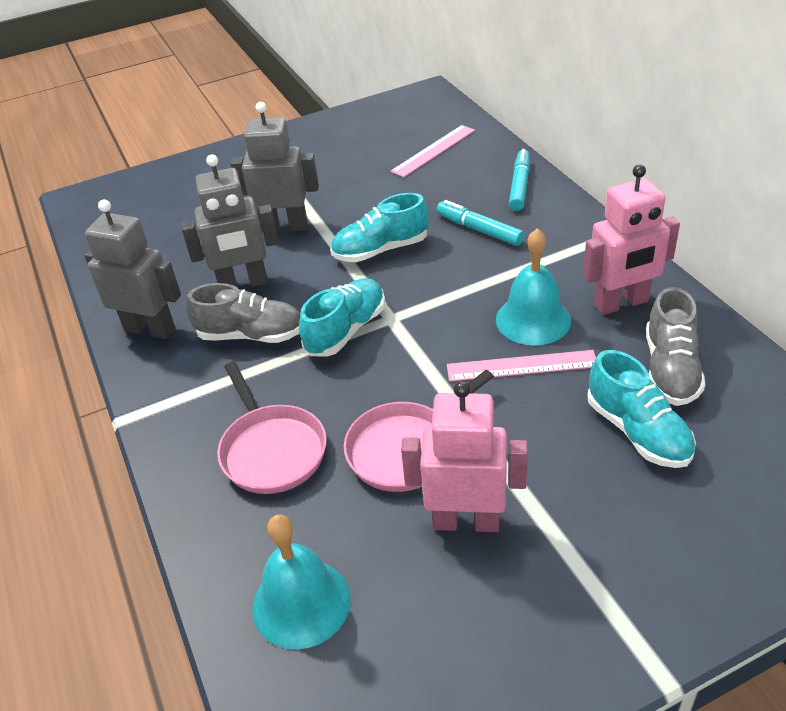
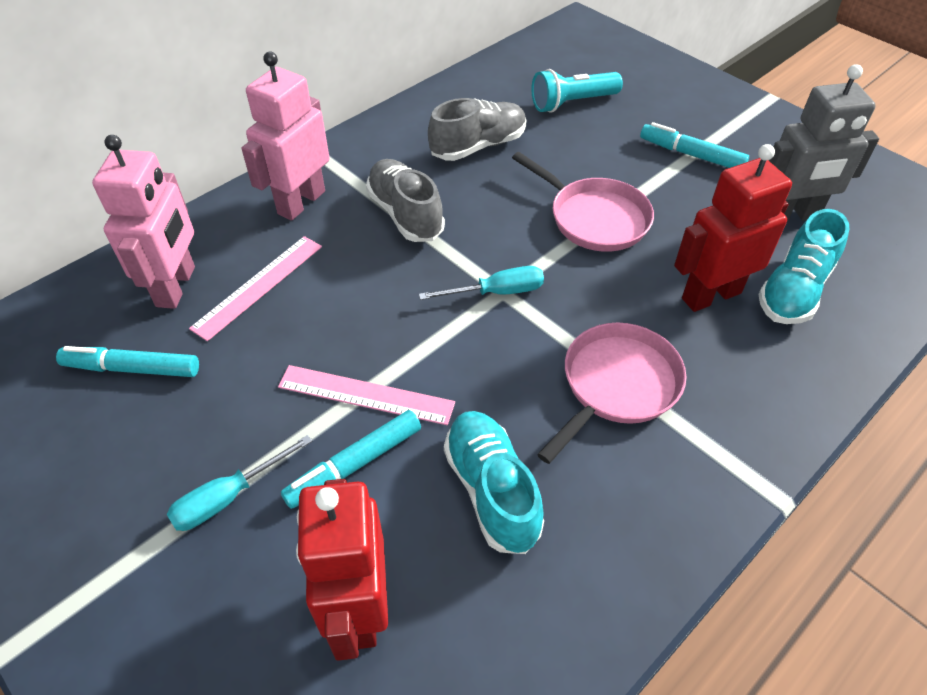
grey robot: [84,199,181,339] [181,154,279,287] [230,102,319,232] = 3 -> [768,64,879,222] = 1
red robot: none = 0 -> [296,479,388,661] [674,144,792,312] = 2
turquoise bell: [252,515,351,650] [496,228,571,346] = 2 -> none = 0
turquoise flashlight: none = 0 -> [531,69,623,113] = 1
turquoise marker: [436,200,525,246] [509,149,530,211] = 2 -> [56,346,199,377] [281,410,421,509] [640,122,749,168] = 3
turquoise screwdriver: none = 0 -> [167,435,312,531] [419,266,544,300] = 2
turquoise shoe: [299,278,385,357] [330,193,429,262] [587,350,696,468] = 3 -> [444,411,544,554] [758,209,849,324] = 2

